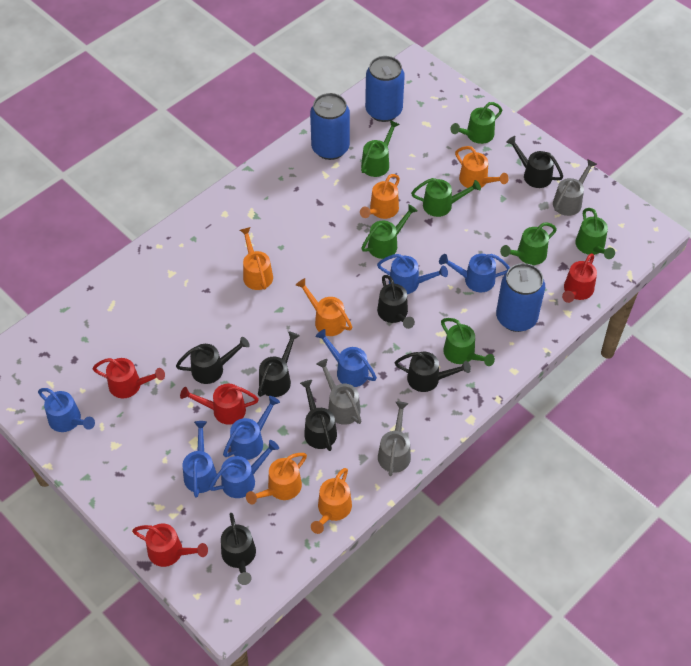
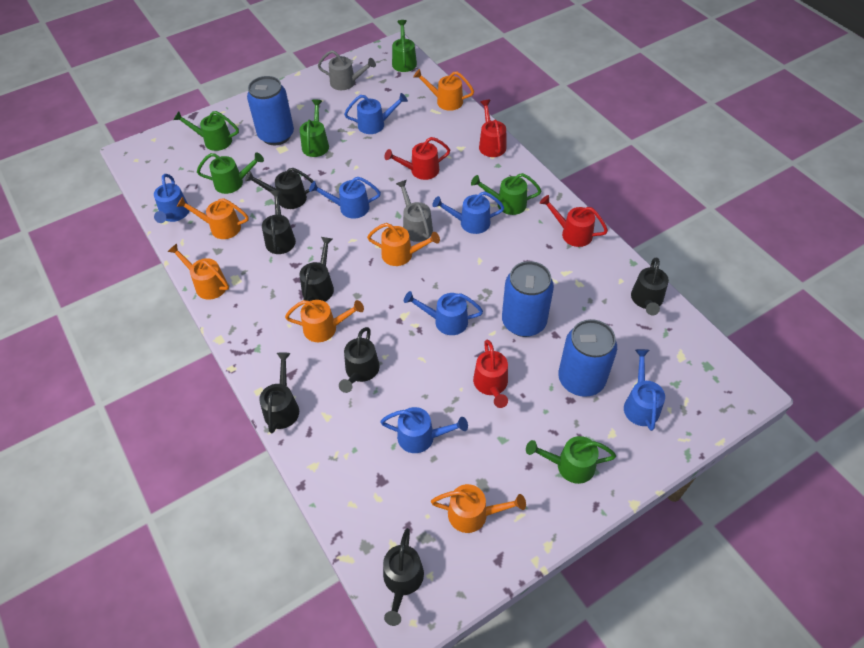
green watering can: [361,120,400,177] [361,204,417,259] [411,178,481,217] [441,318,495,366] [450,102,502,144] [500,222,557,265] [575,208,615,259] = 7 -> [174,111,239,151] [197,152,264,194] [300,99,329,157] [392,20,417,72] [471,173,541,215] [526,436,616,484] = 6
grey watering can: [317,359,361,425] [378,402,411,476] [553,159,597,216] = 3 -> [318,50,376,90] [396,180,433,242] = 2

